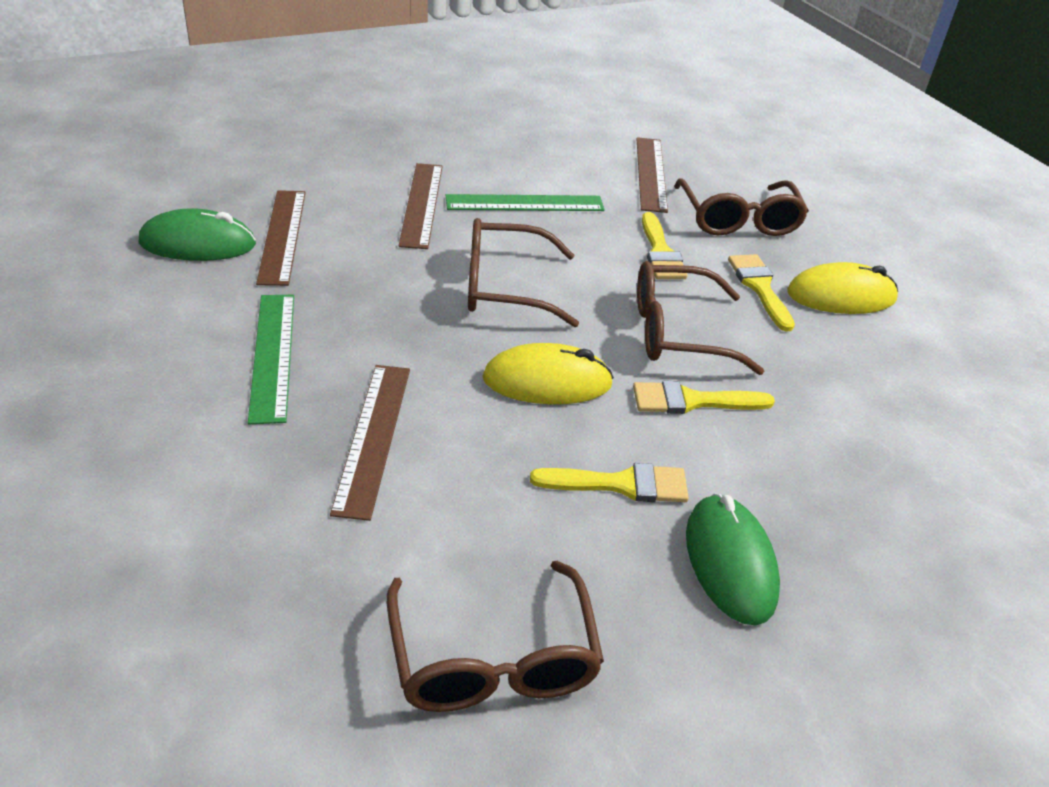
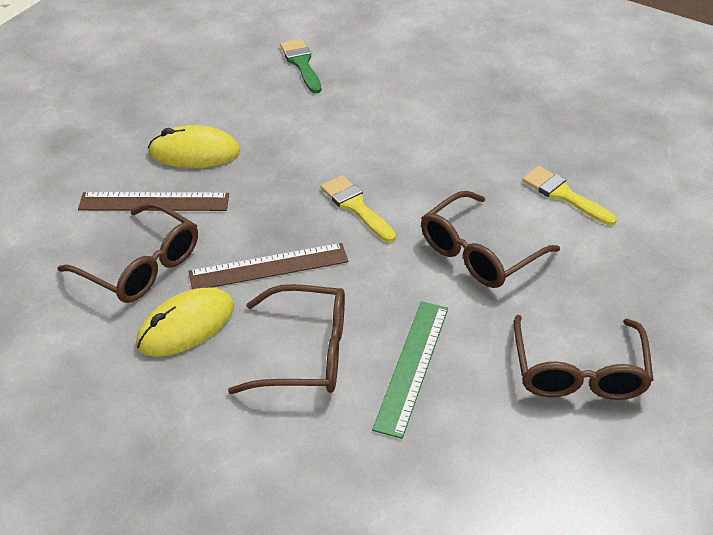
brown ruler: [256,190,306,286] [330,365,410,521] [399,163,443,249] [636,137,668,213] = 4 -> [78,192,229,211] [188,243,349,289] = 2
green brush: none = 0 -> [280,39,322,93] = 1
green mouse: [139,208,256,261] [686,493,780,625] = 2 -> none = 0
green ruler: [248,295,294,424] [446,194,604,211] = 2 -> [372,301,448,439] = 1
yellow brush: [530,463,689,502] [633,381,775,414] [642,212,688,279] [728,254,795,332] = 4 -> [321,175,396,242] [522,166,617,225] = 2

